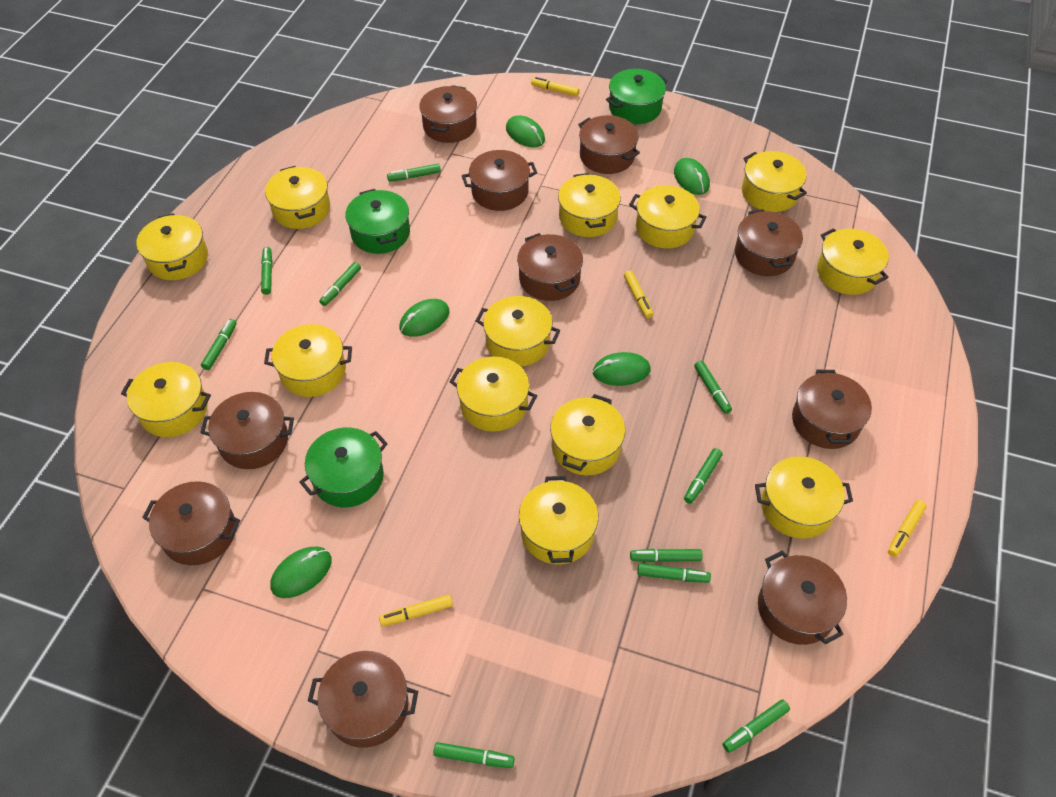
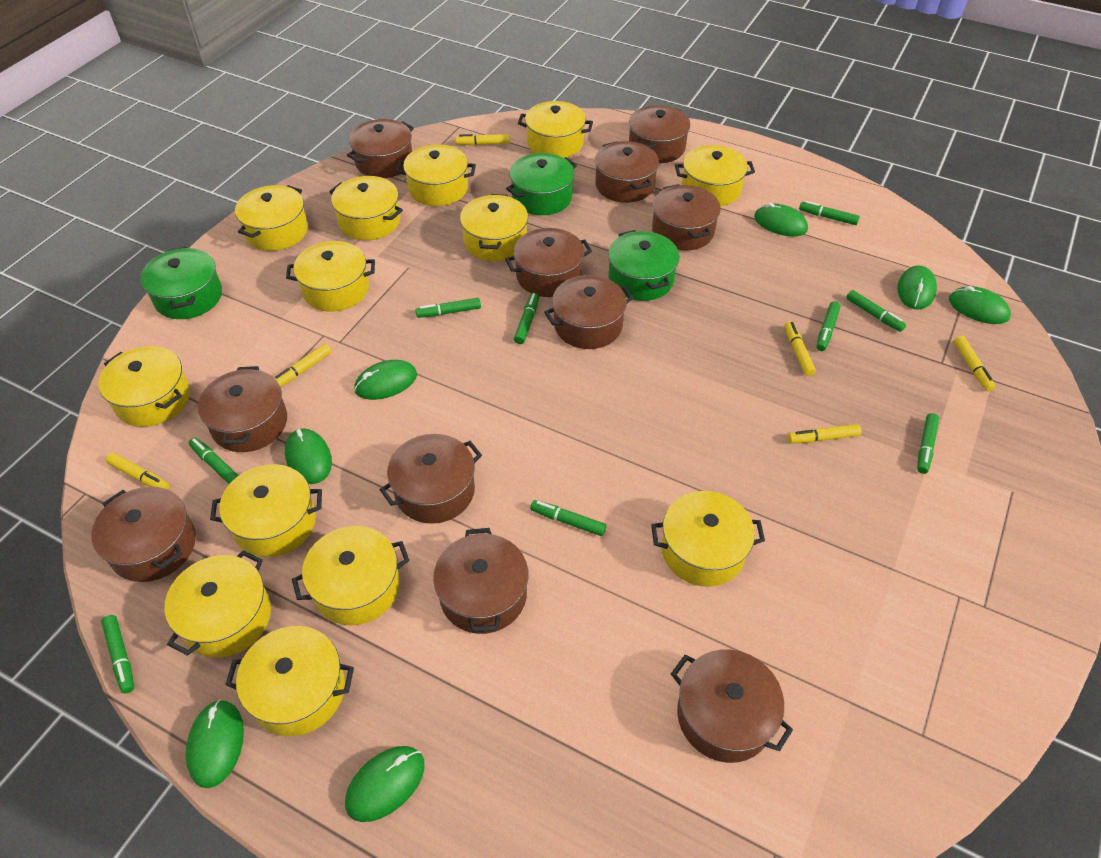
brown pot: [142,481,240,565] [200,392,294,469] [308,651,418,748] [419,85,477,143] [462,150,537,211] [517,233,583,301] [578,115,640,174] [735,209,803,276] [758,551,847,645] [792,370,872,449] = 10 -> [91,487,196,582] [198,366,287,452] [347,119,414,178] [380,434,482,524] [433,528,528,634] [505,228,592,297] [544,275,633,349] [595,141,659,203] [629,105,690,163] [652,184,721,250] [671,649,793,763] = 11
green marker: [201,319,237,370] [261,247,272,295] [319,262,361,306] [387,164,441,182] [433,742,515,768] [630,549,703,562] [637,563,711,583] [684,448,723,504] [694,361,732,414] [722,699,790,753] = 10 -> [101,615,134,694] [189,438,239,484] [415,298,481,318] [514,293,539,344] [530,500,606,536] [799,201,860,225] [816,301,841,351] [846,290,906,332] [917,413,939,474] = 9
green mouse: [270,547,332,598] [399,299,449,337] [506,115,545,148] [593,352,650,386] [674,158,710,195] = 5 -> [186,699,244,788] [285,428,332,484] [345,746,425,822] [354,360,417,400] [754,203,808,237] [897,265,937,310] [949,286,1011,324] = 7
yellow marker: [379,594,453,626] [531,77,579,97] [624,271,653,318] [888,500,927,557] = 4 -> [106,453,169,490] [274,344,332,387] [456,134,510,145] [785,321,816,376] [788,424,861,443] [954,336,995,392] = 6

